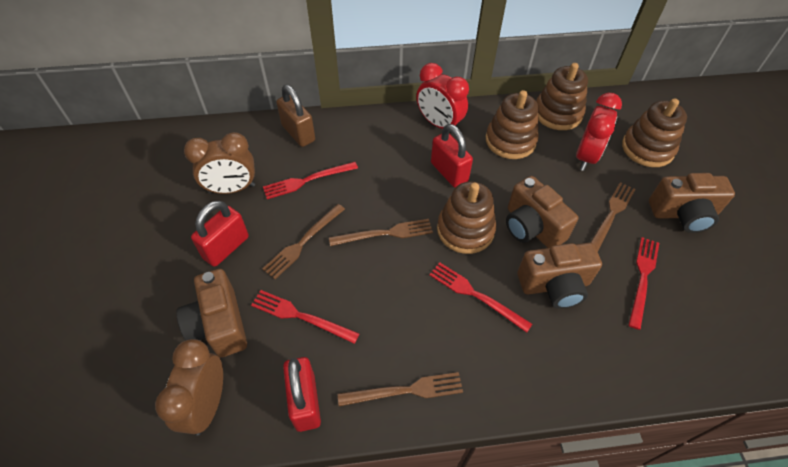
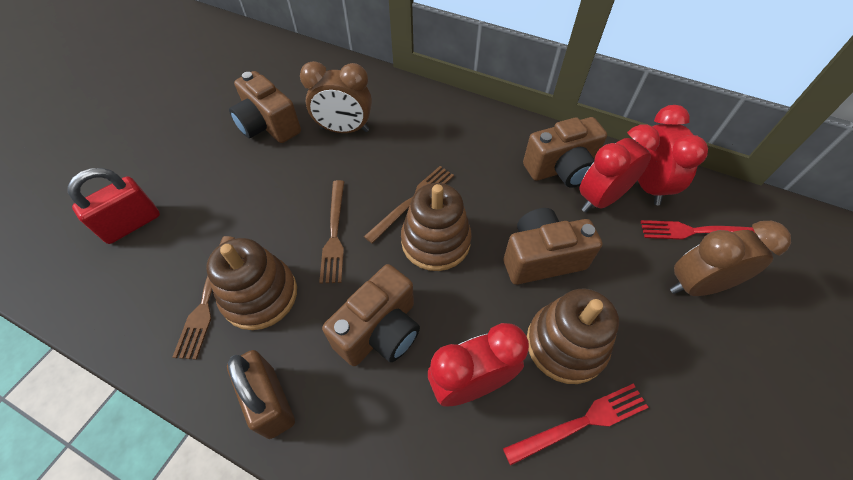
brown fork: [262,204,345,279] [329,219,433,246] [338,372,463,406] [590,182,635,252] = 4 -> [173,236,235,360] [319,180,344,284] [364,166,454,244] = 3
brown stacking toy: [437,181,496,254] [486,90,539,159] [536,63,588,130] [622,98,687,167] = 4 -> [206,238,297,330] [401,183,472,271] [527,289,619,384] = 3
red clock: [416,63,469,129] [576,92,622,171] = 2 -> [428,323,529,406] [579,124,660,212] [638,105,708,205] = 3
red fork: [251,290,360,344] [263,162,358,199] [429,262,532,333] [629,237,659,330] = 4 -> [503,384,649,466] [640,220,755,240] = 2
red padlock: [191,200,249,267] [283,357,321,432] [431,124,473,188] = 3 -> [68,168,160,244] = 1

